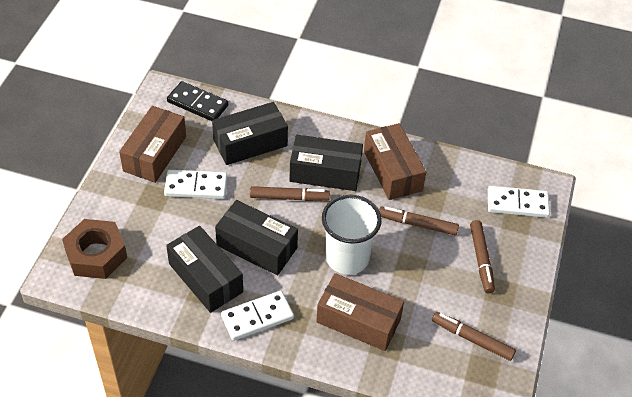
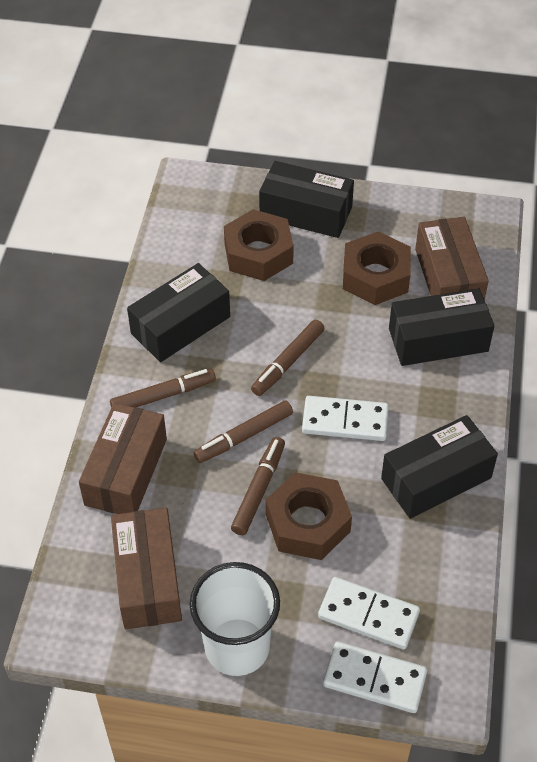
black domino: [167,81,229,121] = 1 -> none = 0
brown nut: [62,219,127,279] = 1 -> [224,209,294,281] [266,472,352,560] [343,231,411,305] = 3

